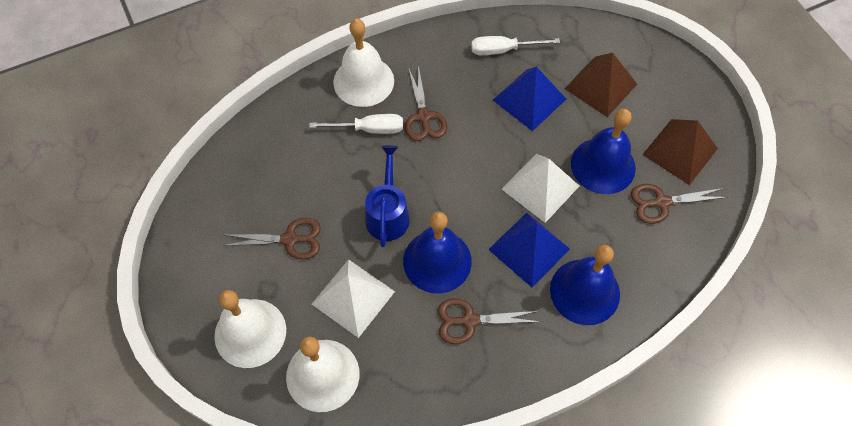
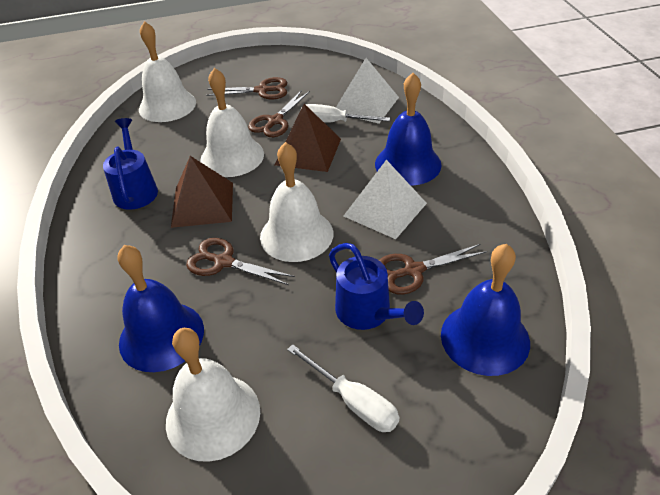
blue pyramid: [488,213,570,287] [493,66,566,131] = 2 -> none = 0
blue watering can: [365,145,409,247] = 1 -> [103,118,158,210] [329,243,424,330] = 2
white bell: [214,290,286,368] [286,337,359,412] [333,19,394,107] = 3 -> [139,21,196,122] [166,328,260,462] [200,68,264,177] [260,142,333,262] = 4

